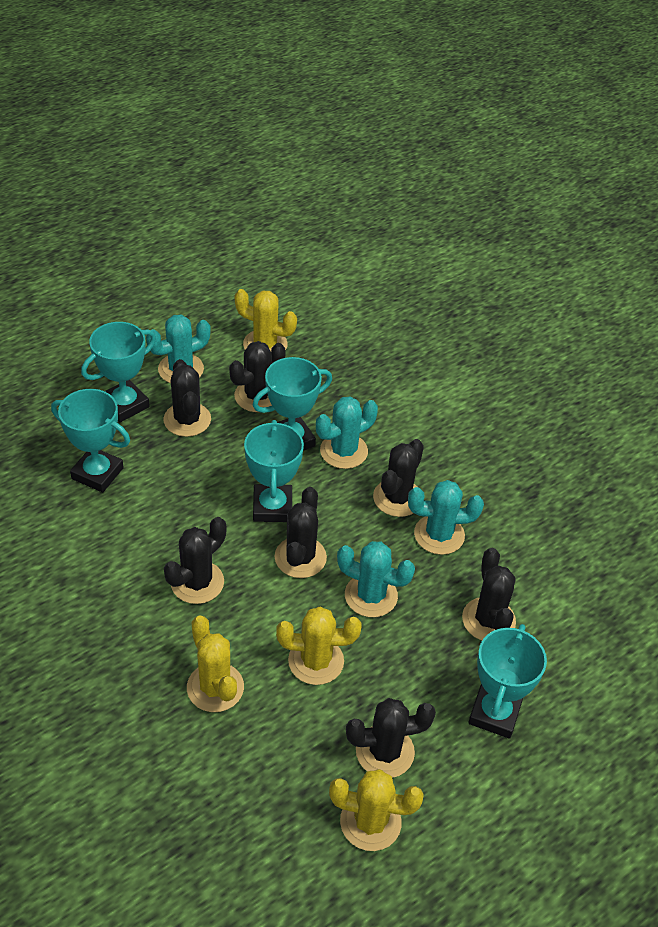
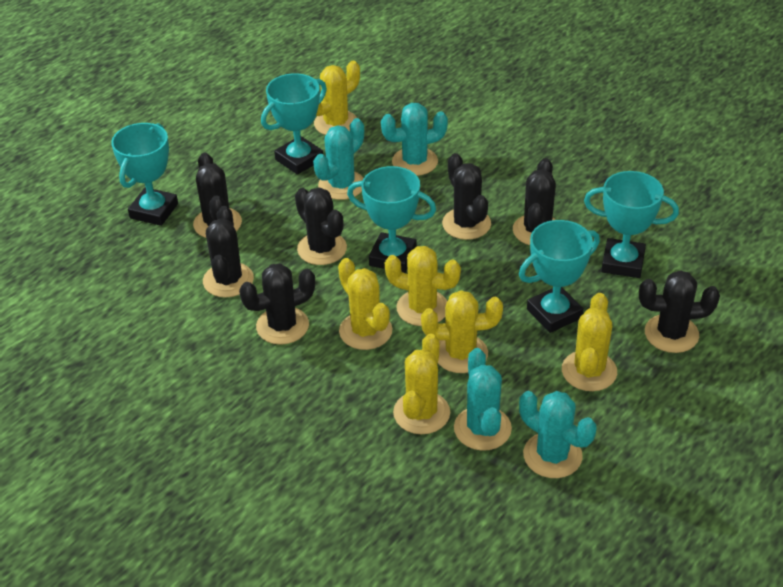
yellow cactus: [187,615,244,712] [234,289,297,351] [276,607,361,685] [329,769,424,851] = 4 -> [314,61,360,135] [338,258,393,350] [385,246,461,326] [393,333,450,434] [421,290,503,373] [562,293,617,391] = 6

